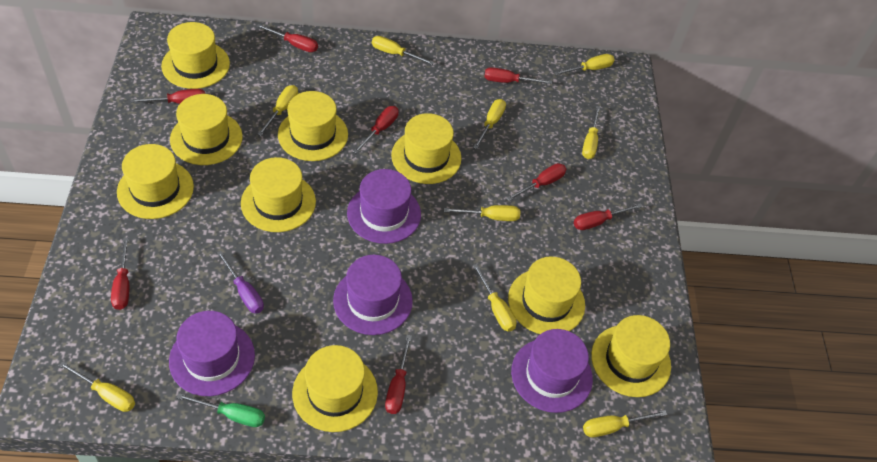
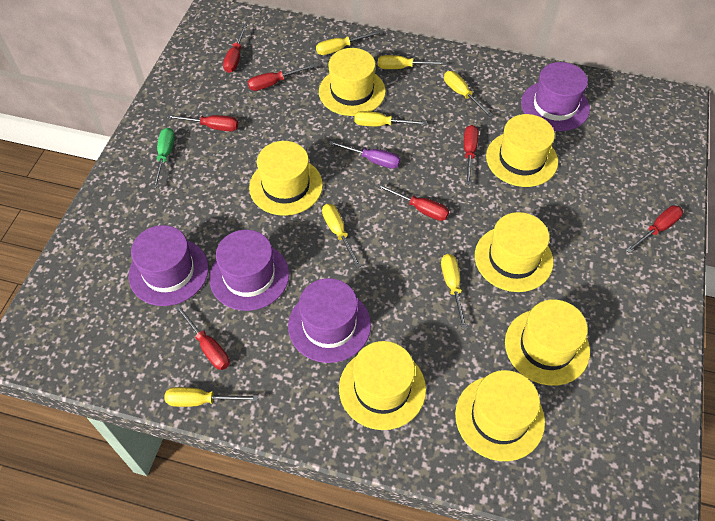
red screwdriver: [111,237,129,310] [131,89,205,104] [256,24,318,52] [353,106,399,154] [385,335,412,414] [484,67,552,84] [507,163,566,201] [574,203,643,230] = 8 -> [166,115,238,131] [175,305,230,370] [223,24,247,73] [248,64,314,91] [377,184,449,221] [464,125,478,185] [626,205,683,253] = 7
yellow hat: [117,144,194,219] [161,22,230,89] [170,94,243,165] [241,157,316,232] [278,91,348,161] [292,345,378,432] [391,113,461,184] [508,256,585,334] [591,315,671,397] = 9 -> [249,141,323,216] [319,48,386,116] [339,341,426,430] [455,370,545,461] [475,212,554,292] [486,114,558,187] [505,300,590,386] = 7
yellow screwdriver: [59,361,135,412] [257,85,298,136] [372,36,434,65] [444,205,520,221] [473,99,506,149] [473,264,516,332] [554,54,615,75] [582,106,600,159] [583,410,667,437] = 9 -> [165,387,258,407] [316,31,379,55] [322,204,361,268] [354,111,427,126] [378,55,446,69] [441,254,467,329] [444,71,493,117] = 7

